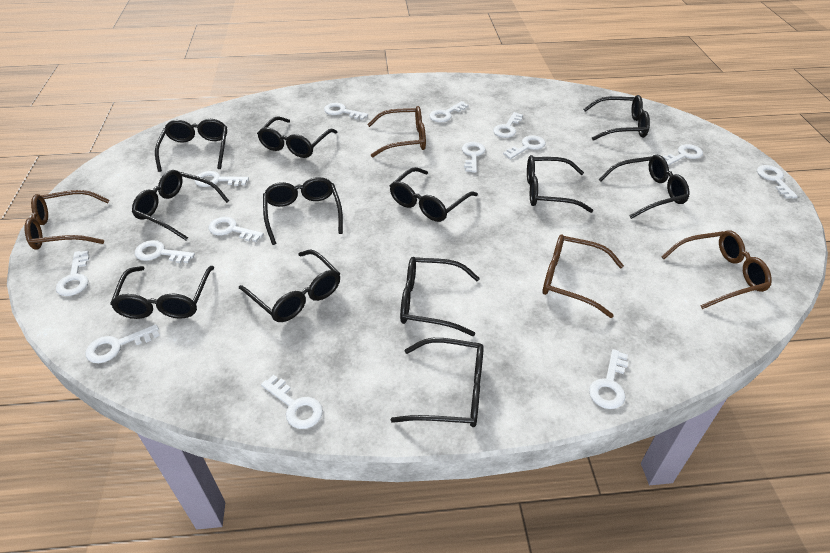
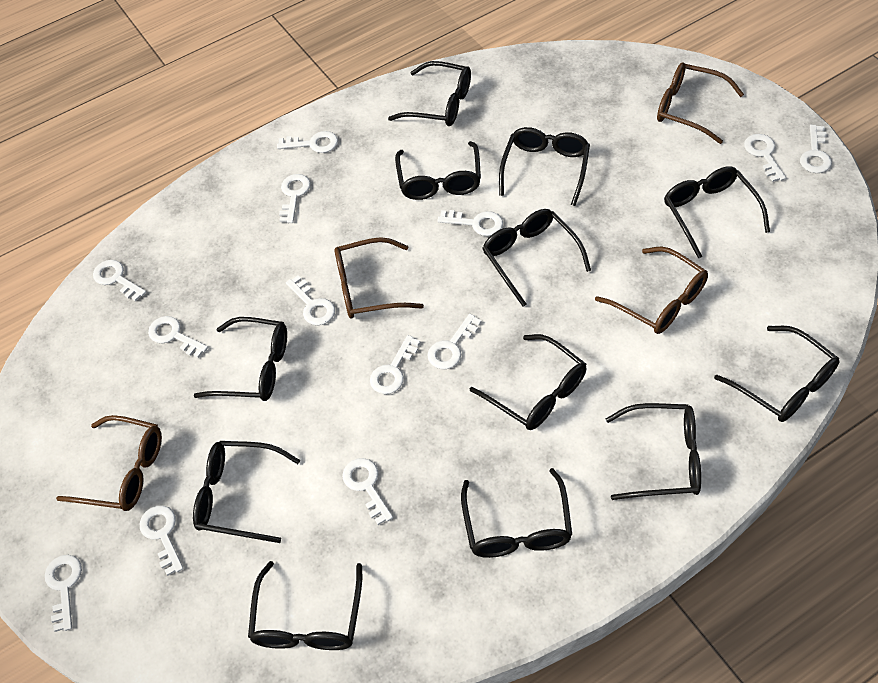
white key: [56,251,89,296] [85,324,160,363] [135,240,195,263] [195,171,249,187] [209,217,264,242] [261,375,323,429] [324,103,368,120] [429,101,469,123] [462,142,485,173] [493,112,523,138] [503,135,546,159] [589,349,628,409] [663,144,703,166] [757,165,798,199] = 14 -> [45,555,82,632] [93,260,146,301] [140,506,184,576] [148,316,208,358] [277,131,338,153] [279,174,311,223] [286,276,335,325] [342,458,393,525] [370,335,420,394] [427,314,482,369] [437,210,503,236] [744,134,786,182] [800,125,832,173] = 13

